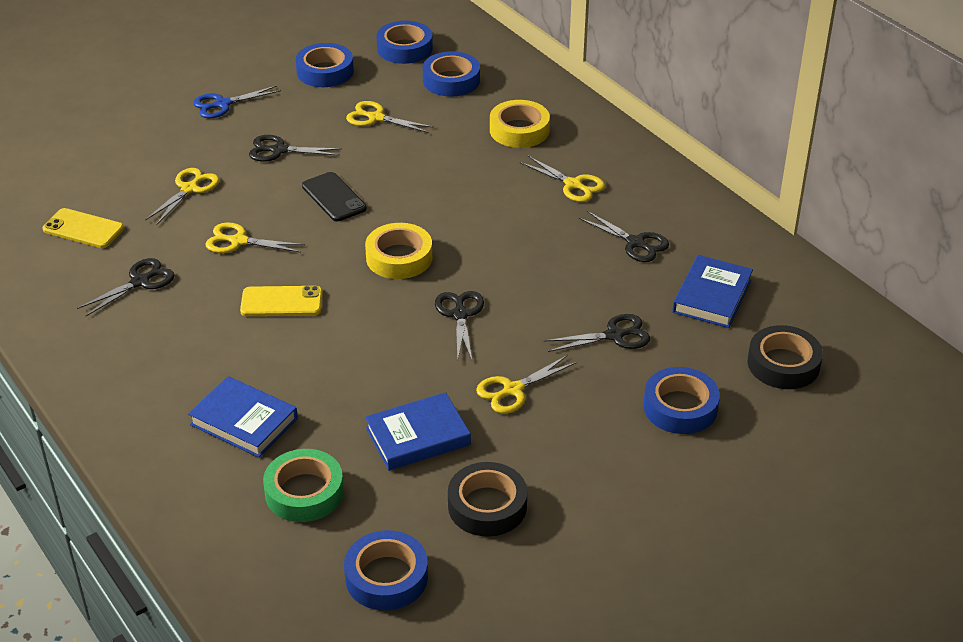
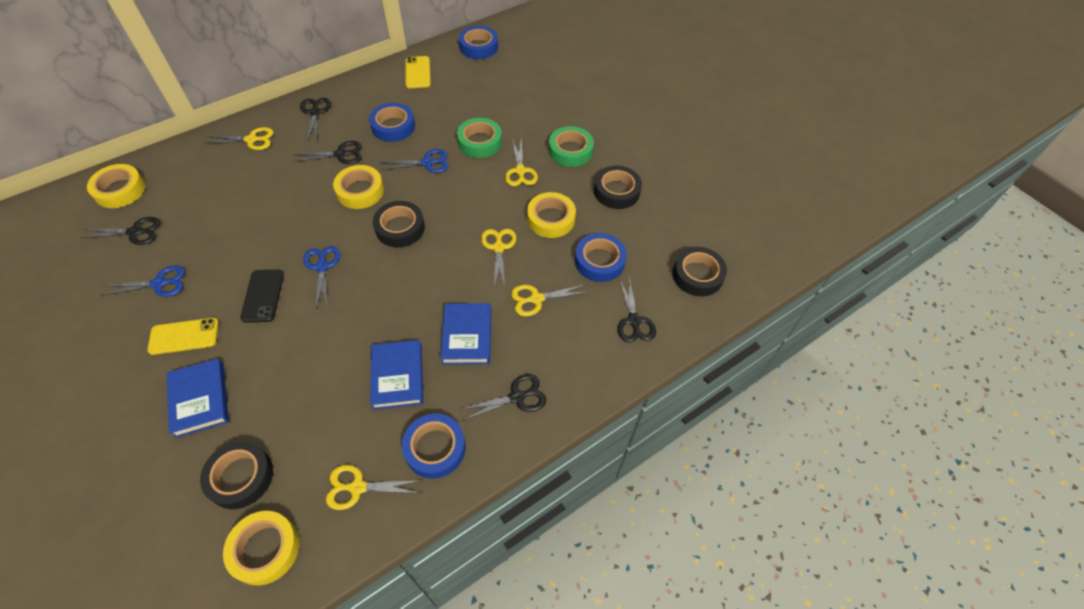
black tape: [448,462,527,537] [748,325,823,389] = 2 -> [200,441,273,509] [373,201,425,248] [594,166,642,209] [672,247,727,296] = 4
blue scissors: [193,86,281,118] = 1 -> [101,265,185,297] [303,246,340,309] [380,149,449,173] = 3
blue tape: [296,43,354,87] [344,530,428,611] [377,21,433,64] [423,51,480,97] [643,367,720,434] = 5 -> [369,103,415,142] [402,413,466,479] [459,26,498,59] [575,233,627,282] = 4
green tape: [263,449,344,522] = 1 -> [457,118,502,158] [549,126,594,167] = 2
yellow tape: [365,223,432,279] [490,100,550,148] = 2 -> [87,164,145,208] [223,511,300,586] [333,165,384,209] [527,192,576,238] = 4

